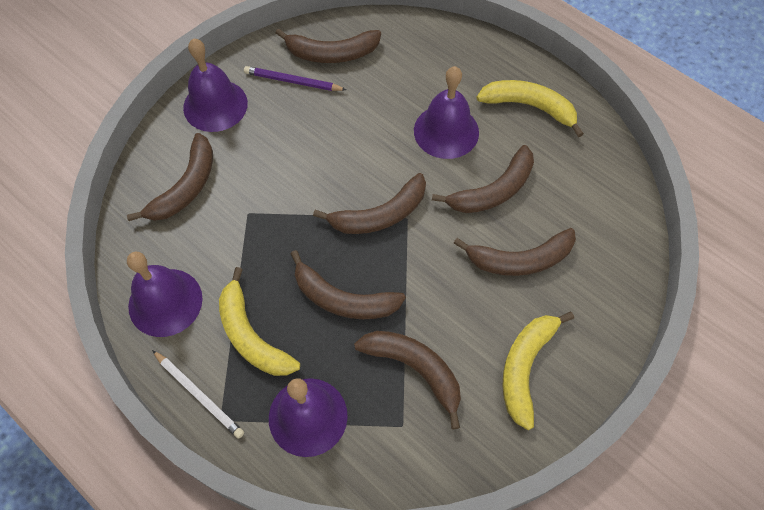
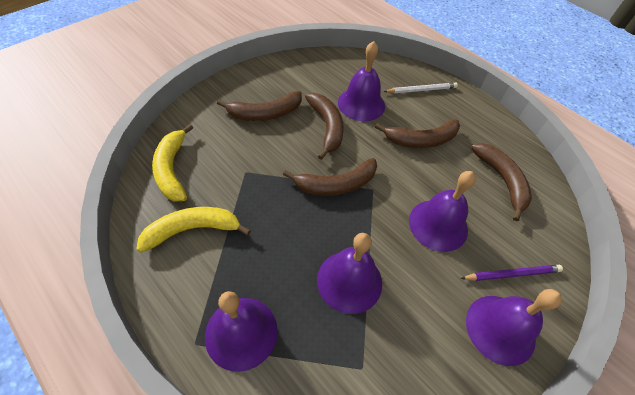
brown banana: [127,133,213,221] [276,28,381,63] [291,250,406,319] [313,173,426,234] [354,331,461,429] [432,145,534,213] [453,228,576,276] = 7 -> [217,91,302,121] [283,158,377,196] [305,93,344,160] [375,119,460,148] [471,143,532,221] = 5
purple bell: [127,252,202,337] [183,38,248,132] [269,378,348,457] [414,66,479,159] = 4 -> [205,291,278,372] [317,233,382,314] [338,41,385,121] [409,171,476,252] [466,289,562,366] = 5
yellow banana: [219,267,300,376] [476,80,584,137] [503,312,574,430] = 3 -> [136,207,251,253] [152,124,193,202] = 2

